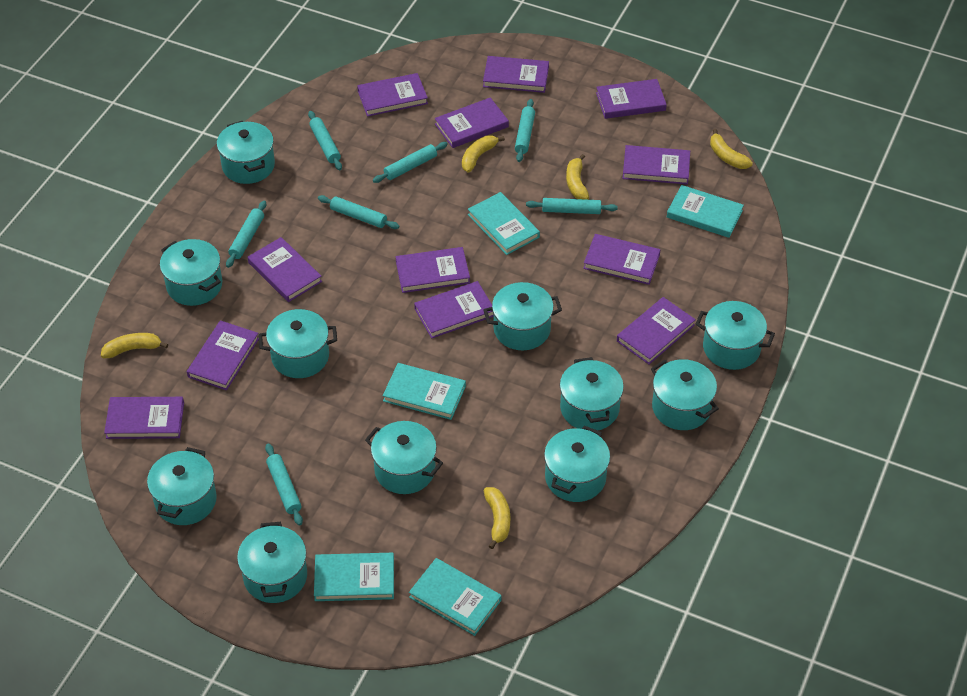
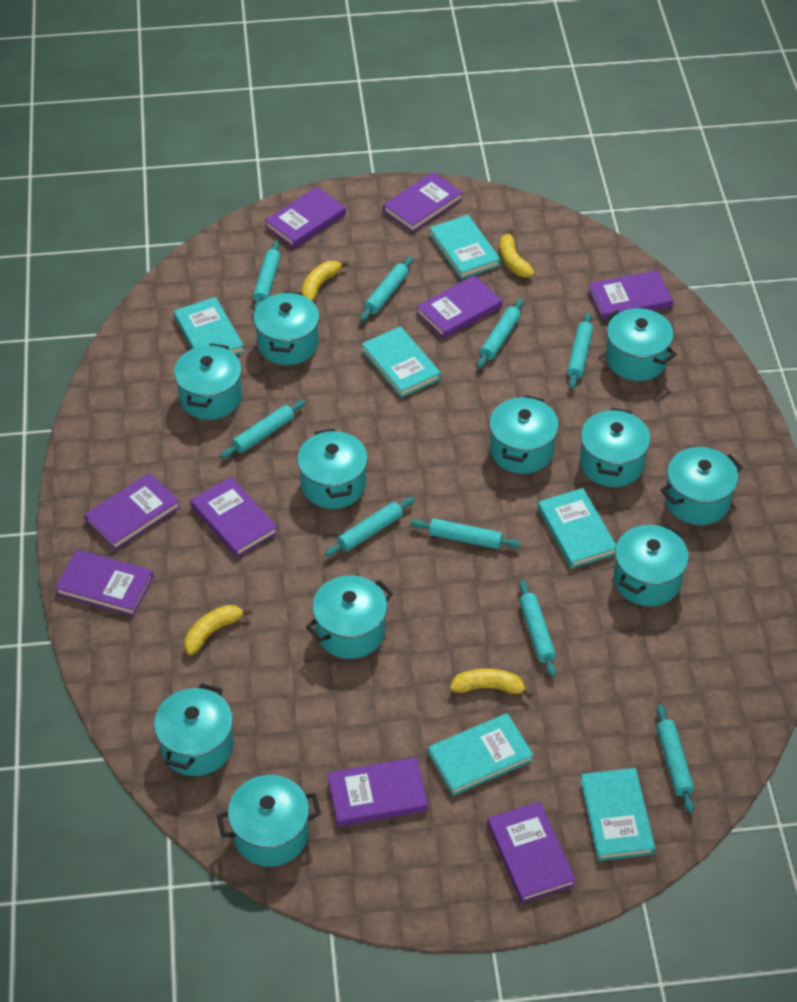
purple book: [104,397,184,439] [187,320,259,390] [248,237,322,302] [357,73,428,117] [396,247,470,293] [414,281,494,338] [435,97,509,148] [483,56,549,93] [583,234,660,285] [596,79,667,119] [617,297,696,364] [623,145,690,185] = 12 -> [55,549,154,616] [85,473,180,550] [191,477,278,557] [265,187,346,248] [328,757,428,827] [383,172,463,232] [416,275,502,339] [487,801,576,903] [588,270,673,321] = 9
turquoise book: [314,553,394,601] [383,363,466,420] [409,558,502,636] [468,192,540,255] [667,185,744,238] = 5 -> [174,297,244,355] [362,326,441,398] [428,713,533,796] [429,215,501,279] [538,488,616,569] [580,768,655,861] = 6
turquoise rolling pin: [226,200,266,268] [265,443,303,526] [308,111,342,170] [318,195,399,229] [373,142,448,183] [515,99,535,162] [526,198,618,214] = 7 -> [220,400,305,459] [253,241,281,311] [325,497,415,557] [360,257,413,321] [410,518,521,549] [477,299,524,368] [519,580,556,677] [567,313,593,389] [656,704,694,813] = 9
yellow banana: [101,333,168,358] [462,136,505,173] [484,487,510,549] [566,154,589,200] [710,129,753,169] = 5 -> [184,605,252,655] [301,261,349,302] [450,669,533,698] [499,229,534,277] = 4

